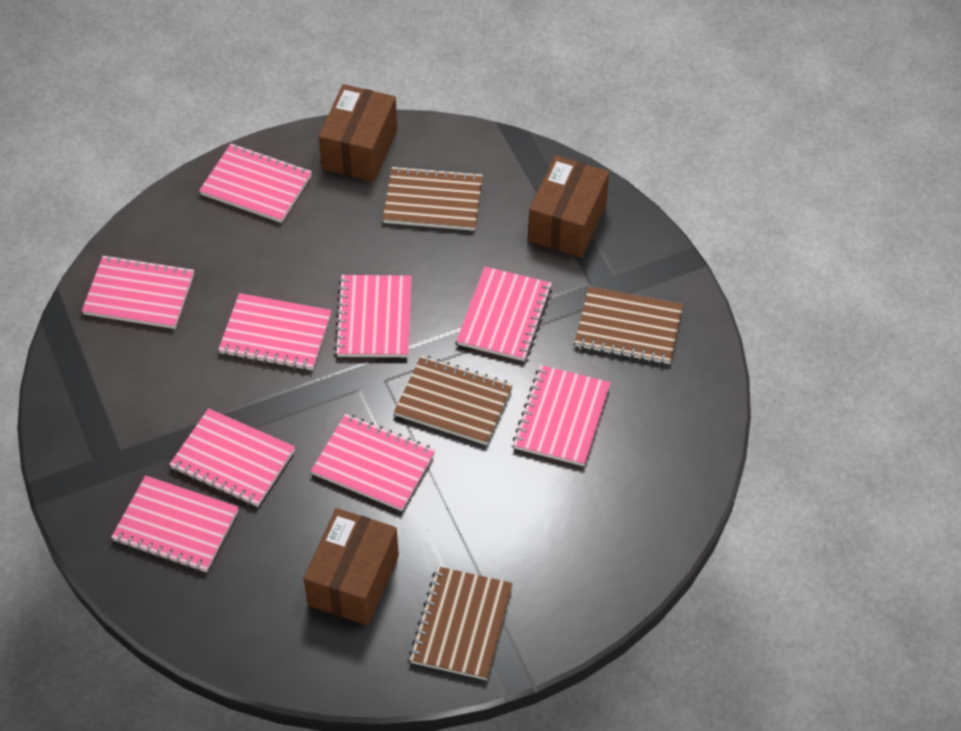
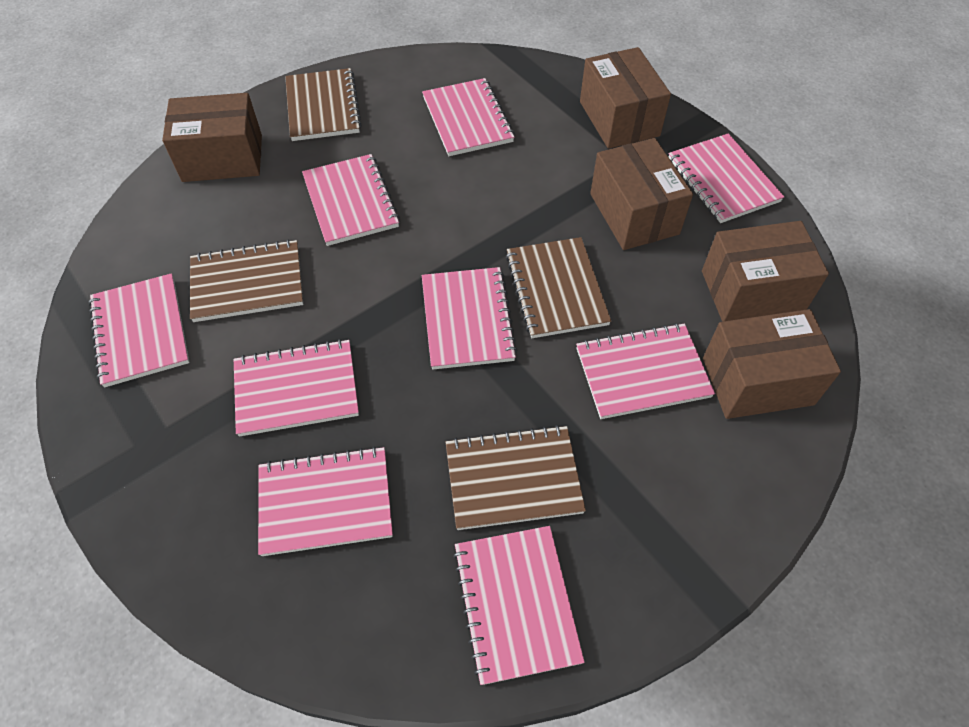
brown box: [303,508,399,625] [318,84,397,182] [528,155,609,258] = 3 -> [162,93,262,182] [580,47,671,149] [590,138,693,250] [702,221,829,322] [703,309,841,419] = 5

